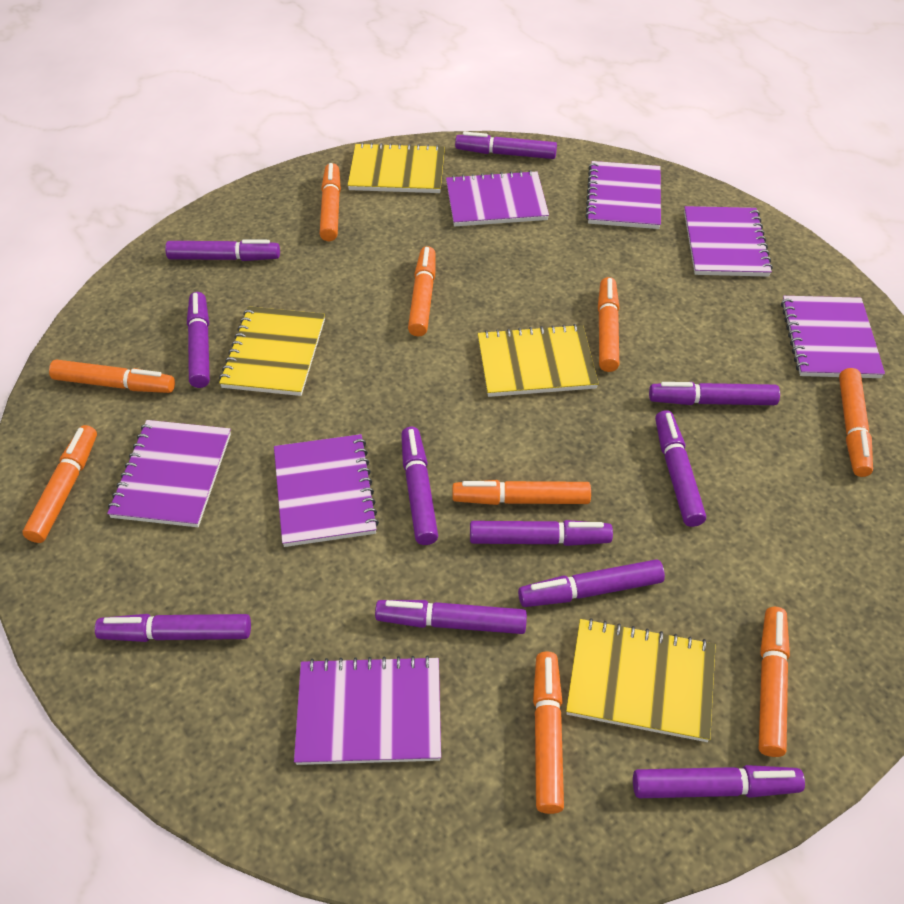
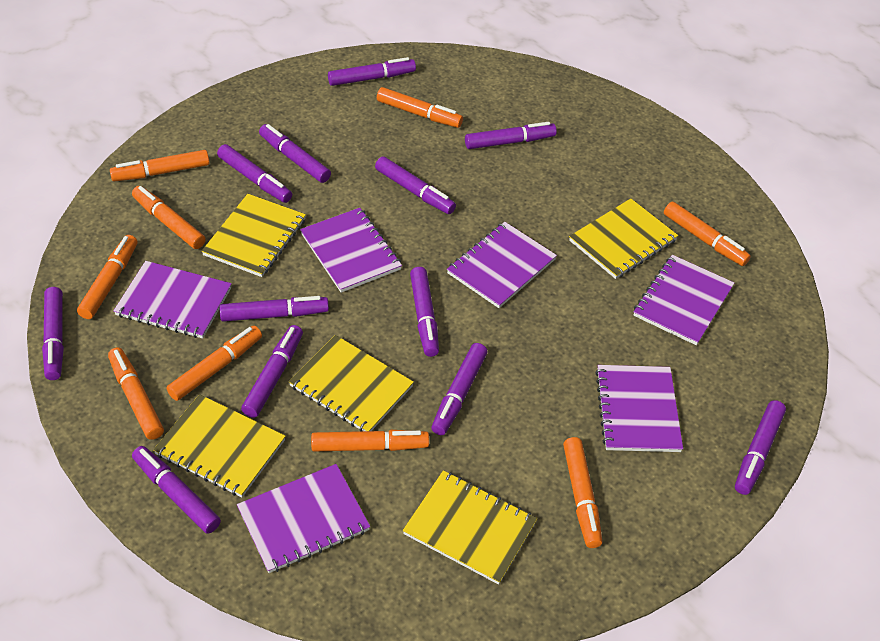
purple marker: [95,614,251,642] [165,239,280,261] [187,292,210,388] [375,600,527,634] [401,427,438,545] [455,132,557,159] [470,520,613,546] [518,559,665,607] [633,765,805,798] [649,382,780,405] [655,410,706,527] = 11 -> [42,287,64,380] [132,446,221,534] [217,144,292,203] [219,296,329,322] [241,325,303,418] [259,124,331,183] [328,57,416,86] [375,157,456,214] [410,267,439,357] [431,343,488,435] [465,122,557,149] [735,400,786,495] = 12
purple notebook: [107,420,231,527] [274,434,379,547] [294,655,441,765] [446,170,549,226] [585,161,661,229] [684,206,773,277] [781,296,885,378] = 7 -> [113,261,232,339] [237,464,370,573] [300,208,402,293] [447,222,557,308] [595,365,683,452] [633,255,734,345] = 6
yellow notebook: [219,306,325,396] [348,142,445,193] [478,324,599,397] [566,618,716,742] = 4 -> [153,394,286,497] [202,194,306,277] [289,335,414,431] [403,470,537,585] [569,198,678,279] = 5

